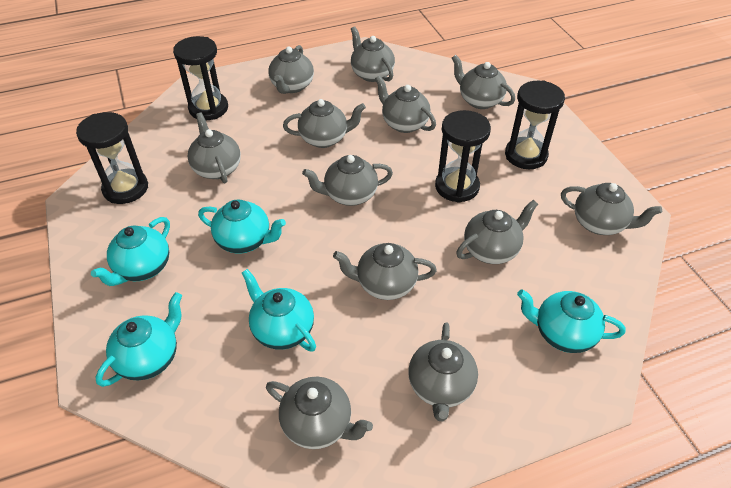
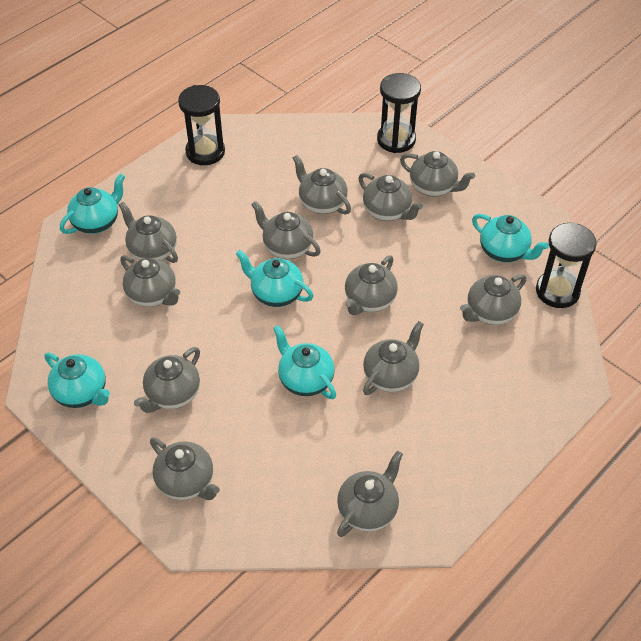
black hourglass: [76,112,148,204] [173,36,228,120] [435,110,491,203] [505,80,565,169] = 4 -> [178,85,225,165] [377,73,421,153] [536,222,597,308] = 3

